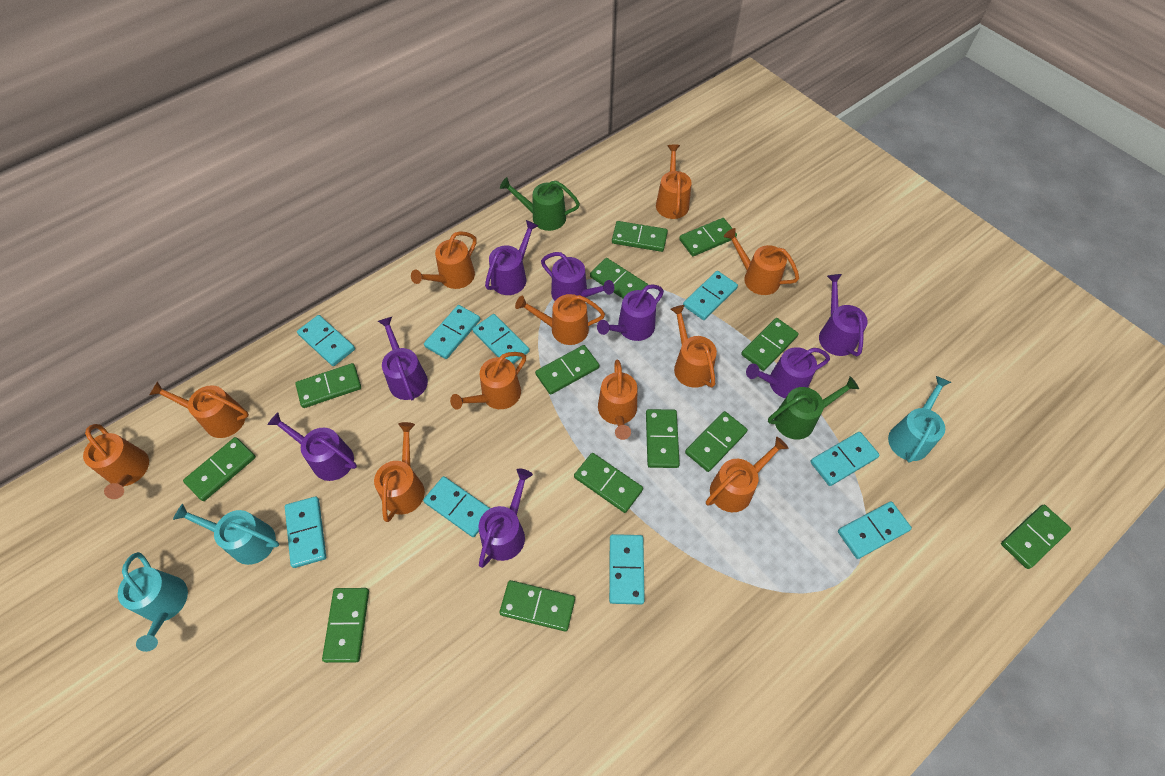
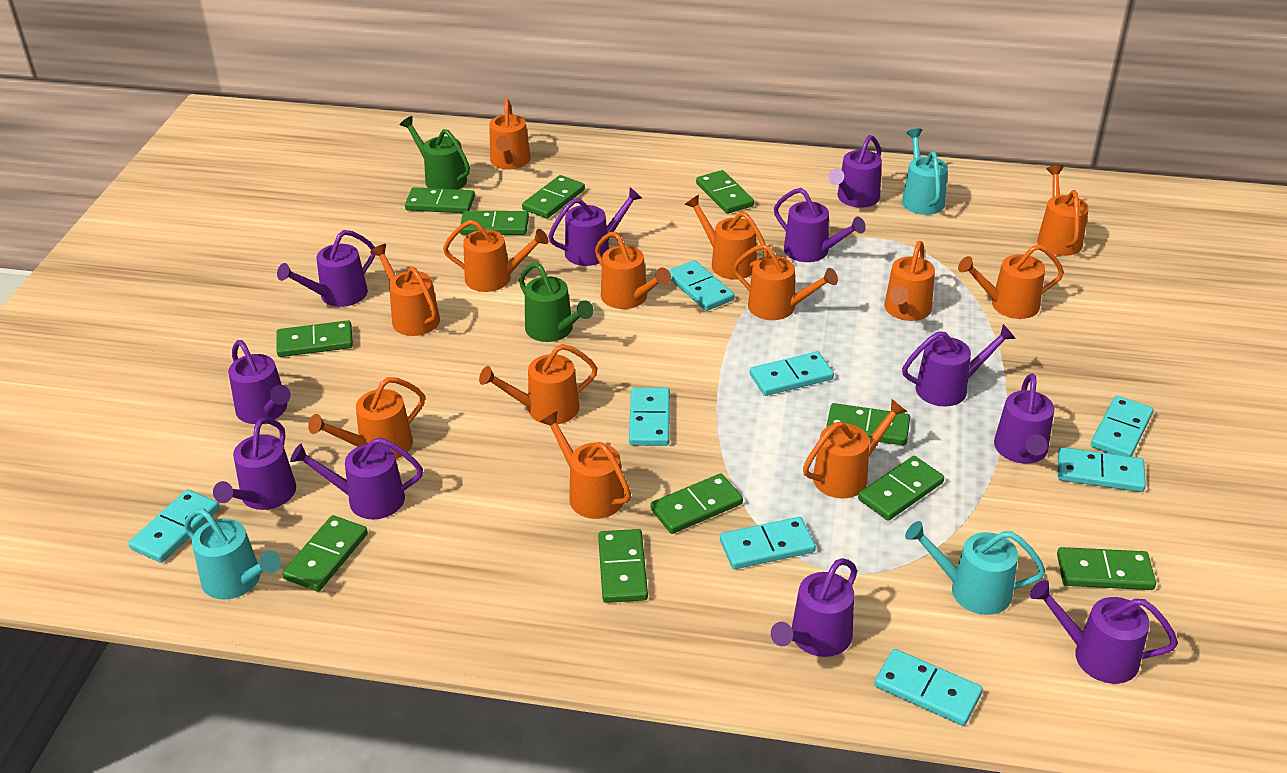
green domino: [183,437,256,501] [295,363,361,408] [322,588,369,663] [499,580,575,632] [535,345,599,395] [574,453,643,513] [590,258,648,298] [612,221,668,252] [646,409,680,468] [679,218,737,256] [685,411,748,472] [741,318,799,371] [1001,505,1071,569] = 13 -> [276,320,353,357] [282,515,368,592] [405,187,475,213] [460,211,529,235] [522,175,585,219] [598,529,648,603] [650,473,743,534] [696,170,754,214] [826,403,910,446] [858,456,944,521] [1057,547,1156,590] = 11
orange watering can: [83,424,149,499] [150,381,249,438] [374,422,425,522] [411,231,477,289] [450,352,526,410] [515,294,605,345] [598,359,637,440] [656,145,692,219] [671,305,717,388] [706,437,788,512] [724,228,799,295] = 11 -> [308,377,425,459] [370,244,440,336] [443,220,548,292] [479,344,598,424] [489,99,531,169] [540,411,631,519] [595,231,671,309] [685,195,769,279] [733,244,838,320] [803,399,907,498] [884,241,935,321] [958,244,1064,319] [1037,165,1089,256] = 13
purple watering can: [267,412,357,481] [378,317,428,400] [479,468,533,568] [485,220,538,295] [541,252,614,301] [597,284,664,341] [746,347,830,398] [819,274,868,356] = 8 -> [213,418,296,510] [228,340,291,424] [277,230,376,307] [290,438,423,519] [548,187,642,266] [771,558,857,657] [774,188,866,262] [828,135,882,208] [902,324,1016,406] [994,373,1054,464] [1030,580,1178,684] = 11
turquoise domino: [285,497,326,568] [297,315,355,366] [423,476,490,537] [424,305,480,359] [472,314,530,364] [609,534,645,605] [683,271,738,320] [810,432,880,486] [838,501,912,559] = 9 -> [128,489,219,563] [629,387,670,446] [668,260,734,311] [720,517,816,569] [750,351,834,396] [874,649,983,726] [1058,447,1146,492] [1091,396,1153,457] = 8

